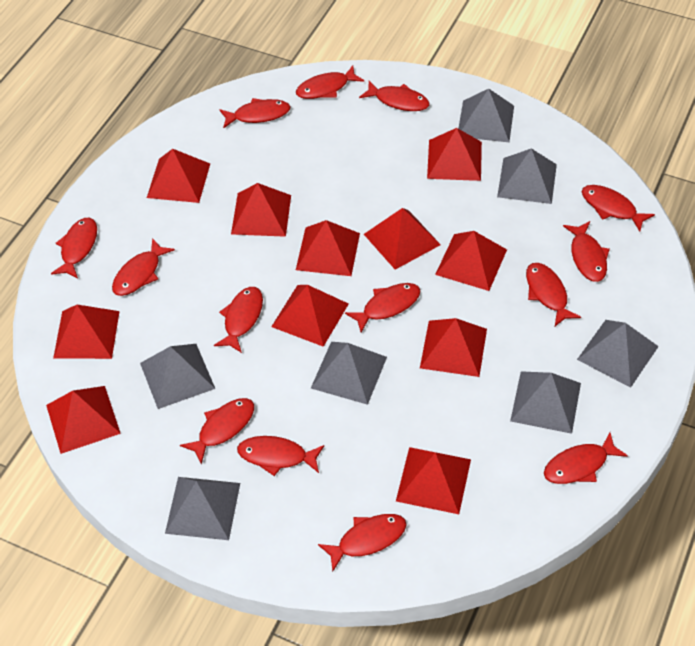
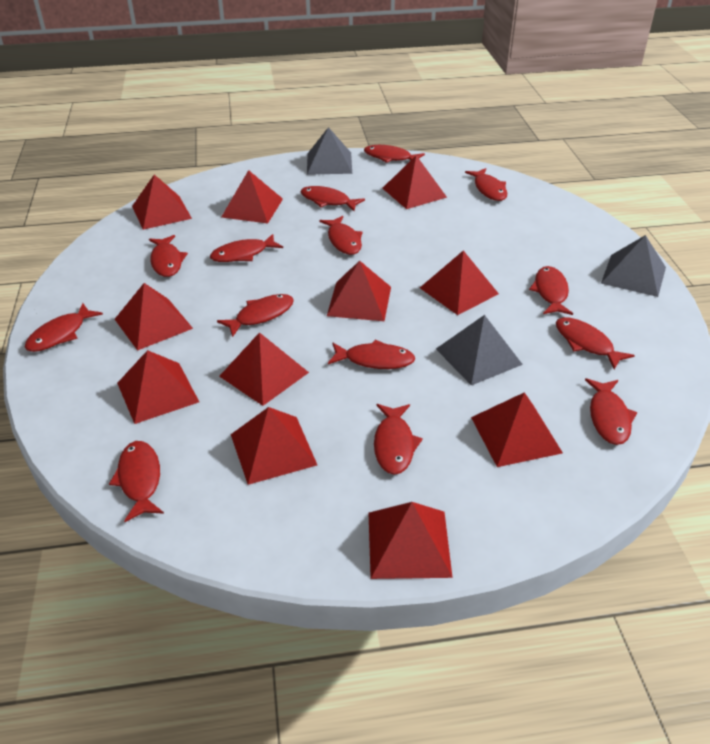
grey pyramid: [140,344,215,409] [165,477,240,540] [311,342,387,405] [458,89,514,142] [497,148,557,204] [510,371,581,434] [577,320,659,388] = 7 -> [307,127,352,175] [436,315,523,386] [601,235,666,297] = 3

